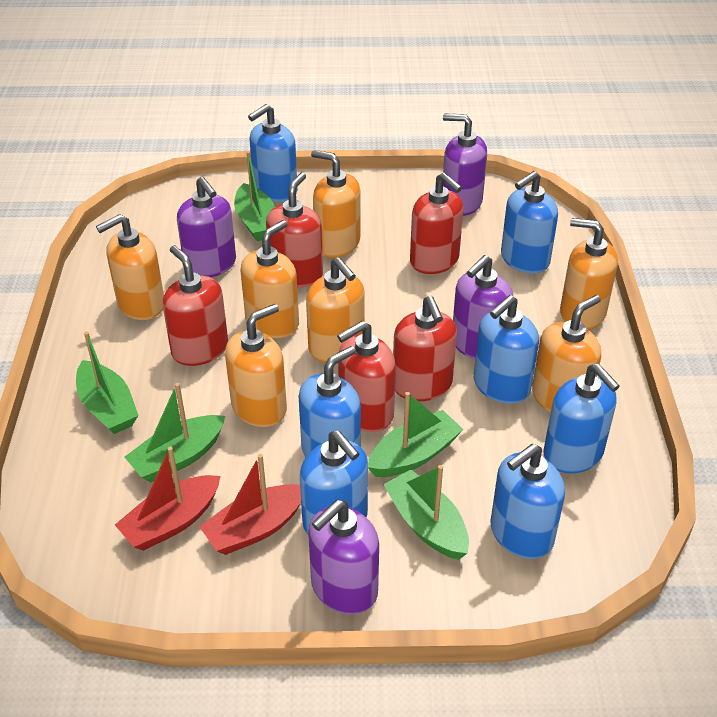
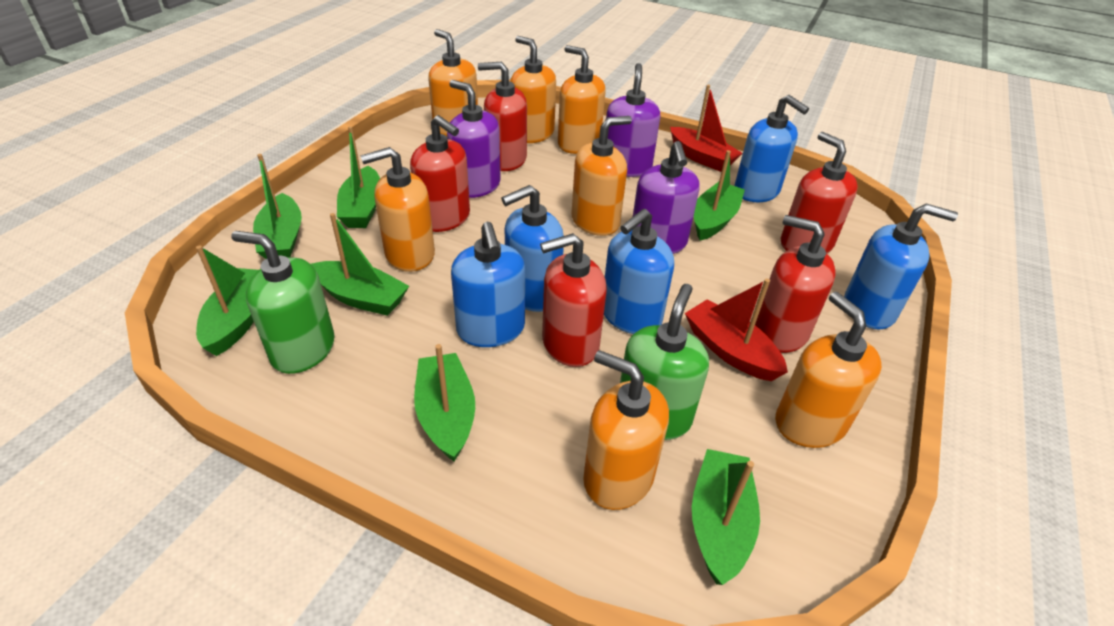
blue soap dispenser: [248,104,298,202] [298,346,361,456] [300,430,368,534] [474,295,539,404] [490,444,565,559] [501,171,558,273] [544,364,620,473] = 7 -> [451,222,525,347] [501,185,564,312] [604,209,674,334] [734,95,809,202] [844,203,958,330] = 5
green boat: [76,332,139,434] [125,383,225,482] [234,151,275,241] [368,392,463,477] [383,465,469,560] = 5 -> [196,245,258,356] [253,154,302,259] [311,213,409,316] [337,126,380,228] [414,344,475,461] [692,449,760,585] [694,150,745,240] = 7
green soap dispenser: none = 0 -> [231,231,335,374] [620,284,709,440] = 2
purple soap dispenser: [177,177,236,277] [308,500,379,614] [443,113,487,216] [453,255,513,359] = 4 -> [447,80,501,198] [606,63,660,177] [633,141,700,254] = 3

